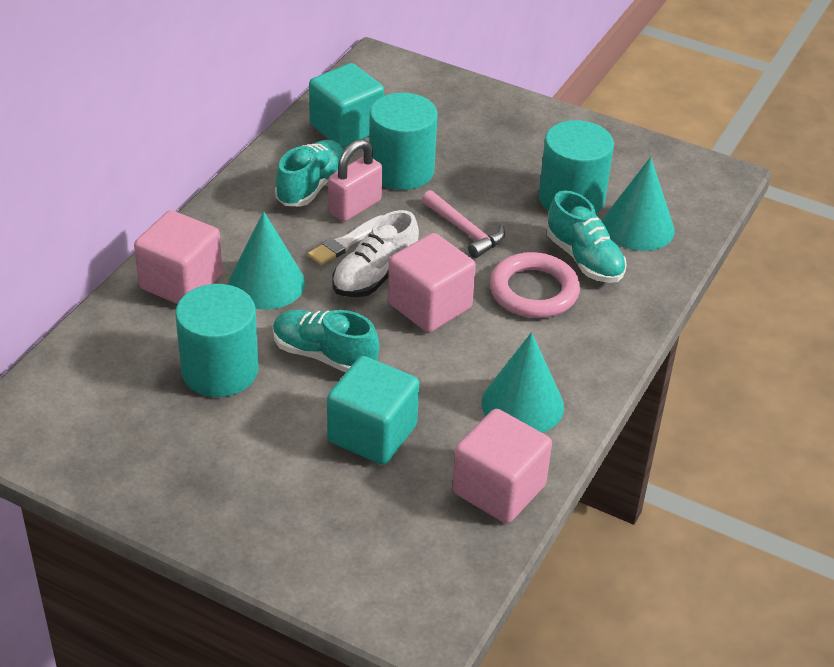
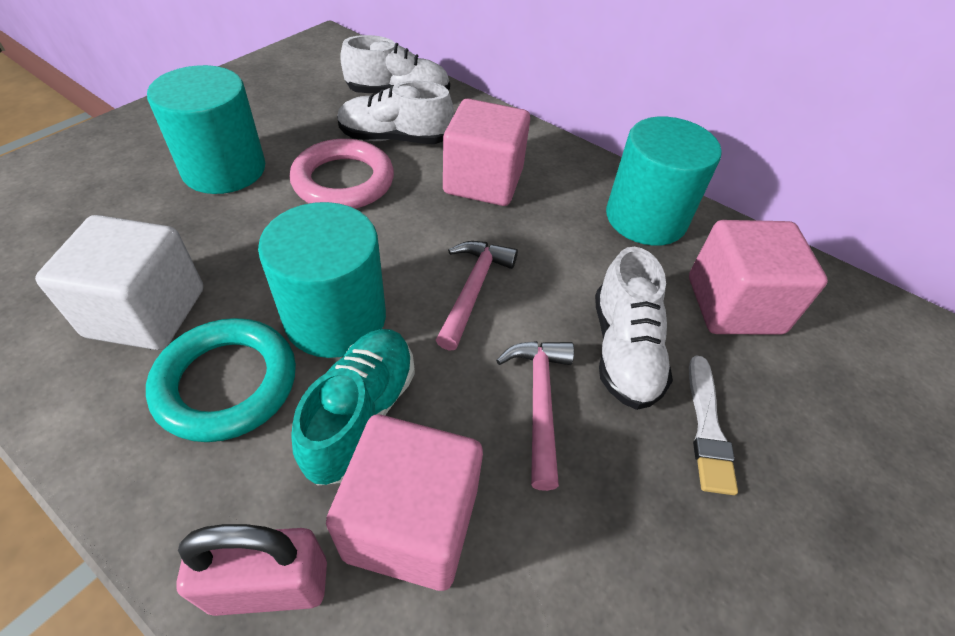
pink hammer: [422,190,505,258] = 1 -> [436,241,518,351] [496,341,574,491] = 2
turquoise cone: [228,211,305,310] [482,332,564,433] [602,157,675,251] = 3 -> none = 0
turquoise cube: [309,63,384,148] [327,356,419,465] = 2 -> none = 0
turquoise ring: none = 0 -> [146,318,296,442] = 1
turquoise shoe: [273,310,379,372] [275,140,343,207] [547,190,627,283] = 3 -> [291,329,415,486] = 1
white cube: none = 0 -> [35,215,203,350] = 1
white shoe: [332,210,419,297] = 1 -> [337,81,454,144] [340,35,450,93] [595,247,673,410] = 3

